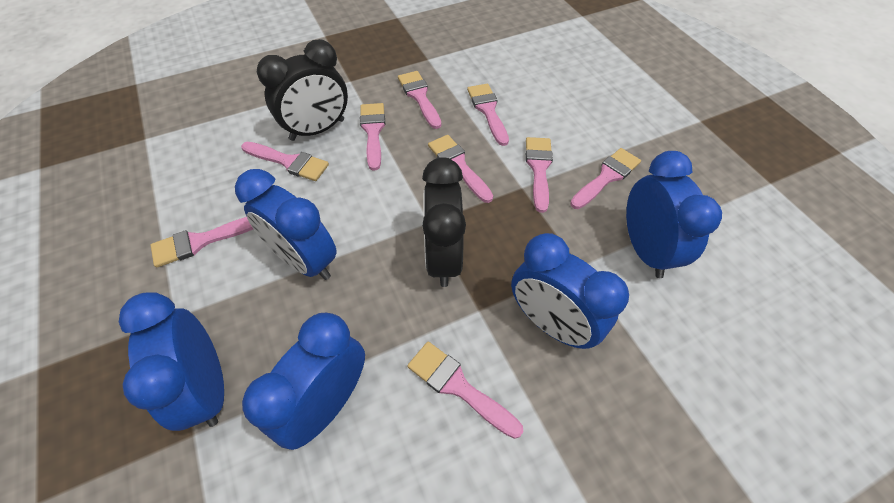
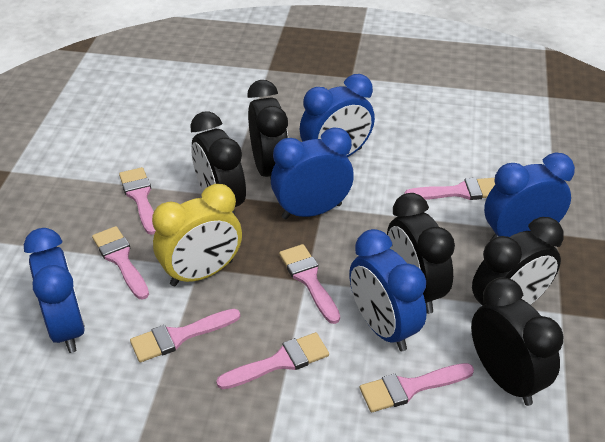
black clock: [257,39,348,141] [422,157,466,287] = 2 -> [190,111,246,215] [247,80,288,180] [387,193,455,314] [471,277,563,406] [472,217,564,306] = 5
pink brush: [150,217,253,268] [241,142,329,181] [360,103,385,171] [398,71,441,129] [407,341,524,439] [428,135,493,203] [467,84,509,146] [526,137,553,213] [570,148,641,209] = 9 -> [92,226,149,300] [119,167,156,235] [130,309,240,362] [216,332,329,389] [279,244,340,324] [360,363,474,412] [405,178,495,200] = 7
yellow clock: none = 0 -> [152,184,242,286] = 1

